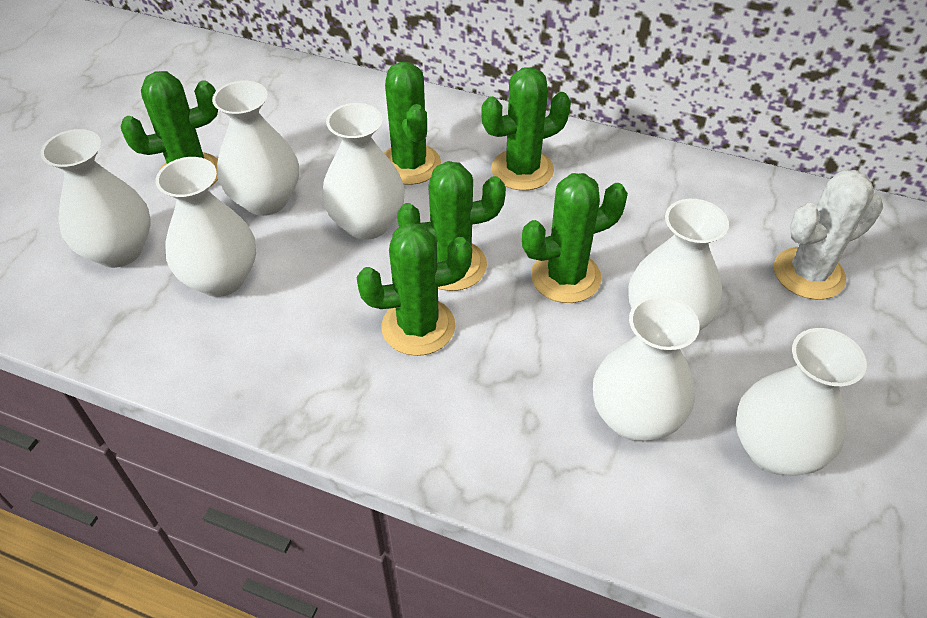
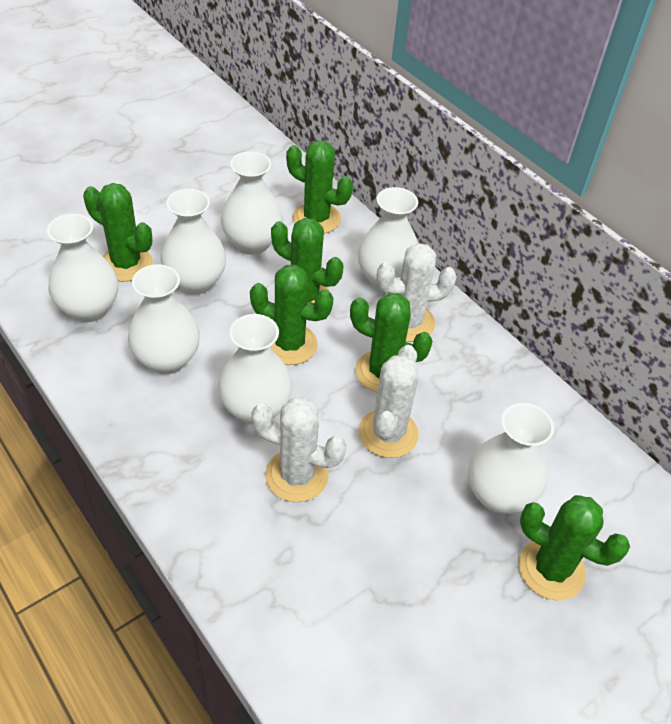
white cactus: [774,170,883,300] = 1 -> [252,397,347,502] [358,345,419,458] [377,243,457,342] = 3

